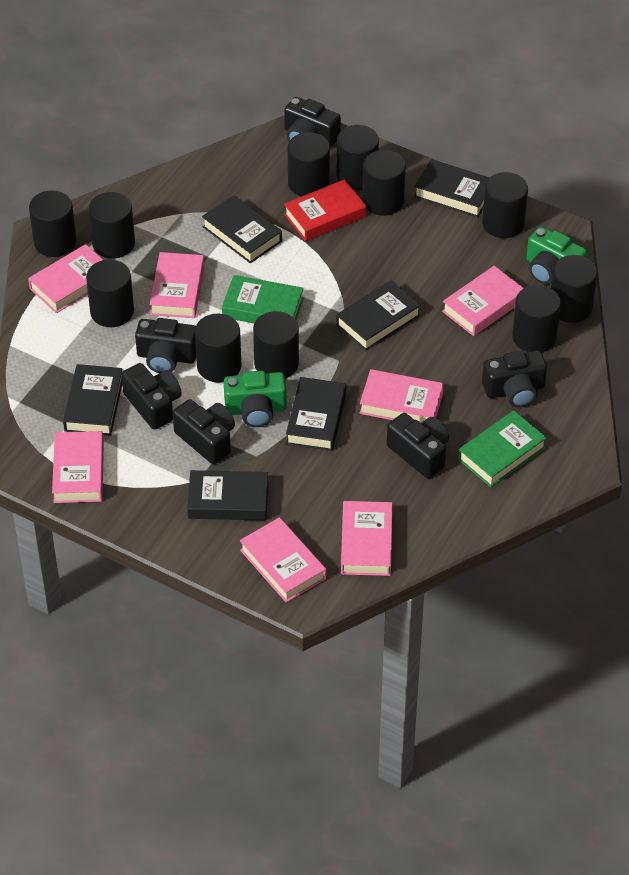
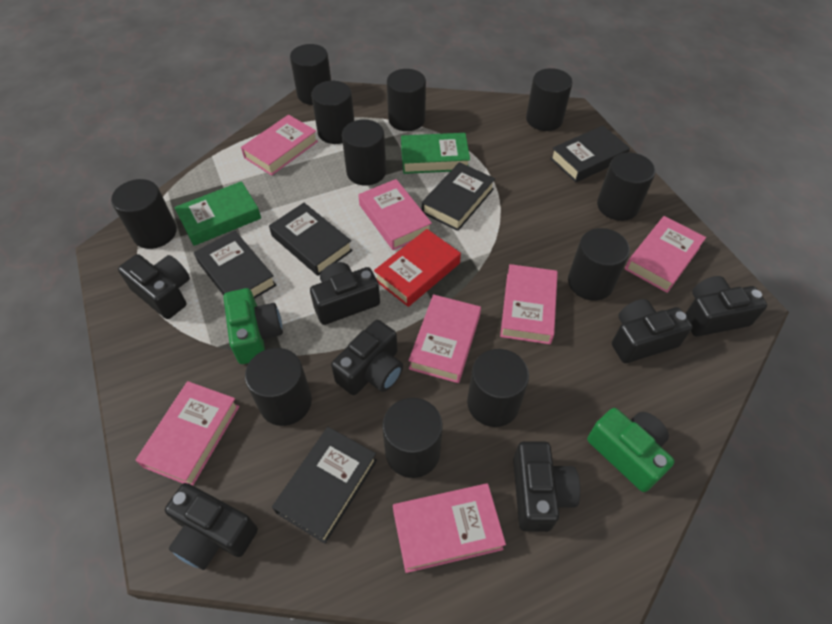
black book: [63,364,123,436] [187,470,268,520] [202,195,282,263] [286,377,346,451] [336,280,421,351] [414,159,490,217] = 6 -> [194,230,277,299] [269,203,353,276] [272,427,377,544] [422,162,495,231] [550,126,630,182] = 5
black camera: [121,363,181,430] [135,318,196,373] [173,399,235,464] [284,97,341,148] [387,413,449,479] [482,350,547,408] = 6 -> [118,254,190,319] [165,483,258,570] [310,262,380,325] [331,320,403,395] [513,441,580,532] [612,299,693,363] [685,276,767,336] = 7

